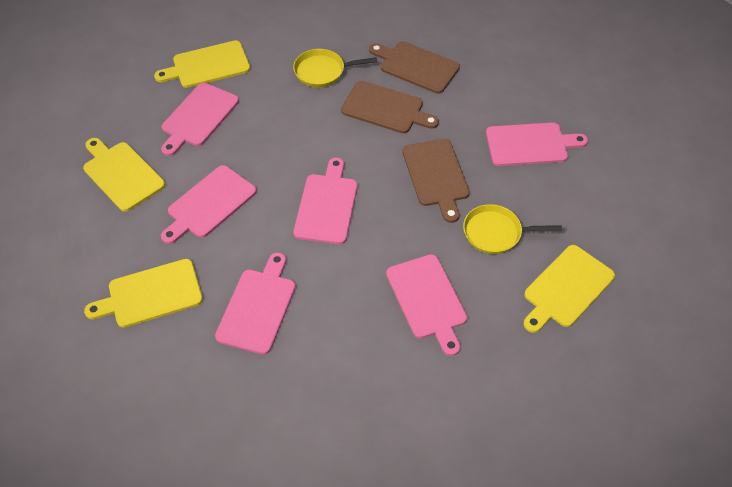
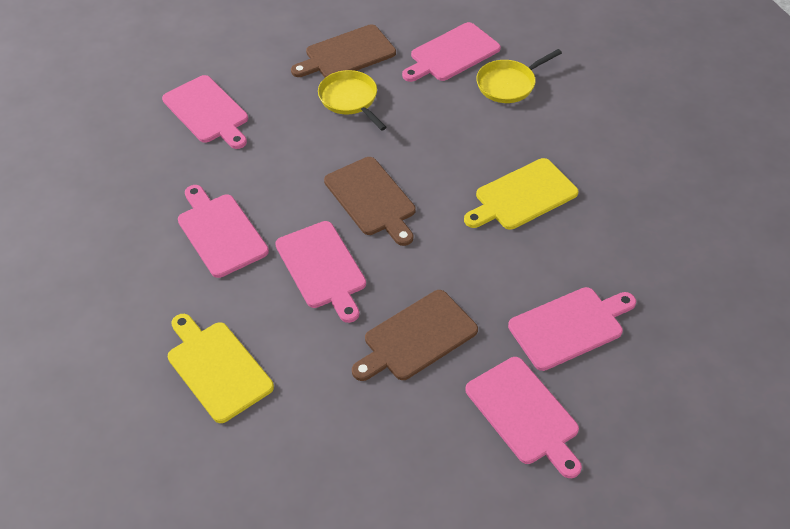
yellow cutting board: [83,138,165,212] [84,259,203,328] [154,40,250,88] [523,245,615,333] = 4 -> [168,314,274,423] [464,158,578,230] = 2

